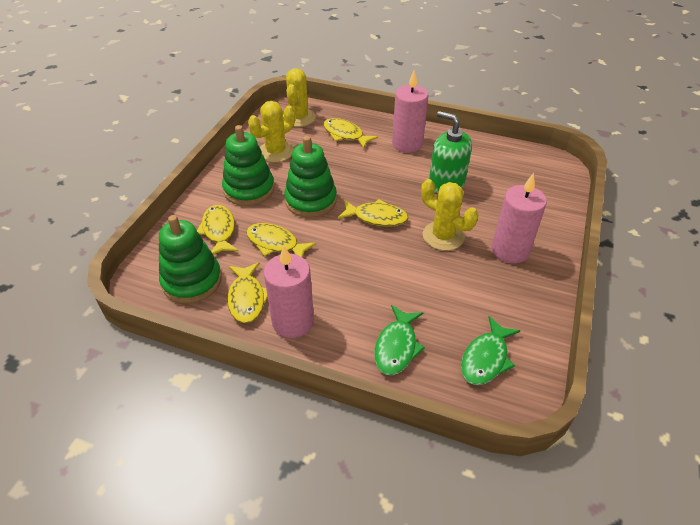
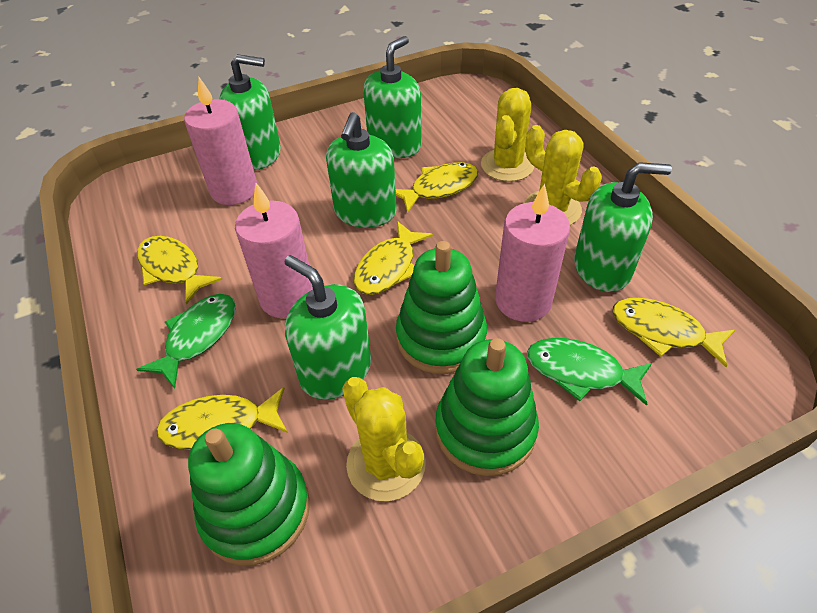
green soap dispenser: [429,111,472,194] = 1 -> [219,54,281,170] [285,255,371,400] [326,112,397,228] [363,36,422,158] [574,162,672,292] = 5

